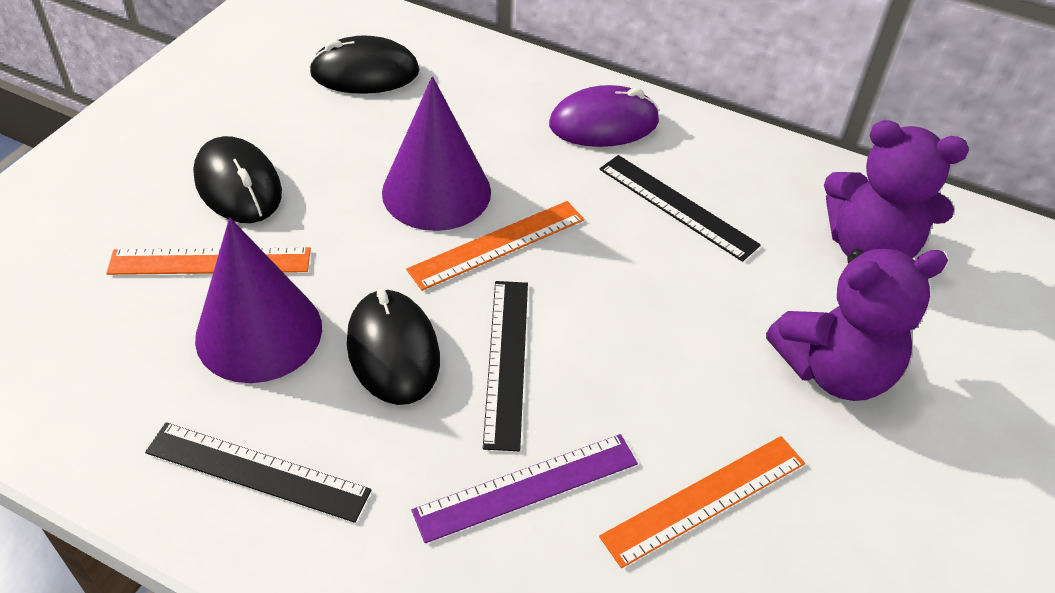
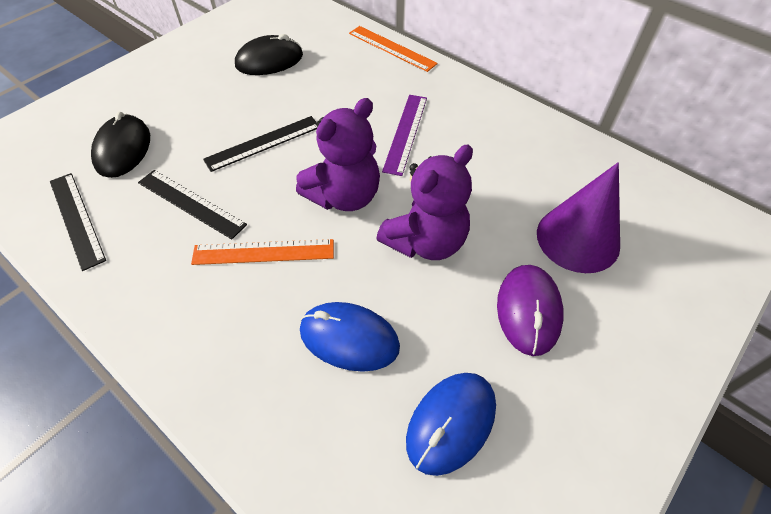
black mouse: [193,136,282,223] [309,35,420,94] [347,289,440,405] = 3 -> [91,112,150,178] [235,34,303,75] = 2
blue mouse: none = 0 -> [300,302,400,372] [406,373,496,476] = 2
orange ruler: [106,247,311,275] [406,201,584,291] [599,436,805,568] = 3 -> [191,239,334,265] [349,26,438,72] = 2
purple cone: [195,218,322,383] [382,76,491,231] = 2 -> [537,162,620,273] = 1

